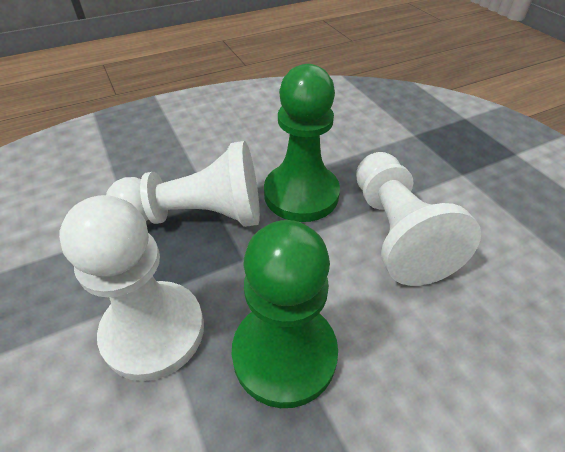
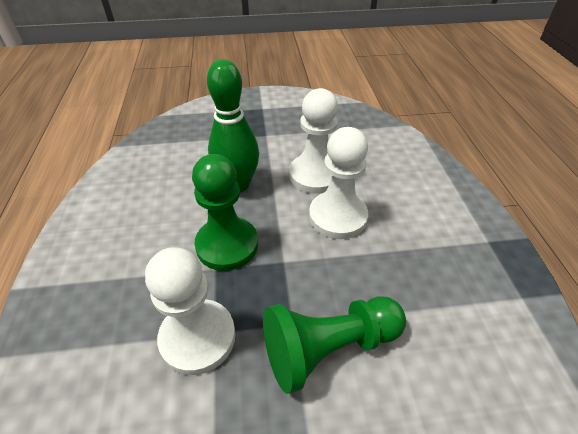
green bowling pin: none = 0 -> [207,59,259,193] = 1

